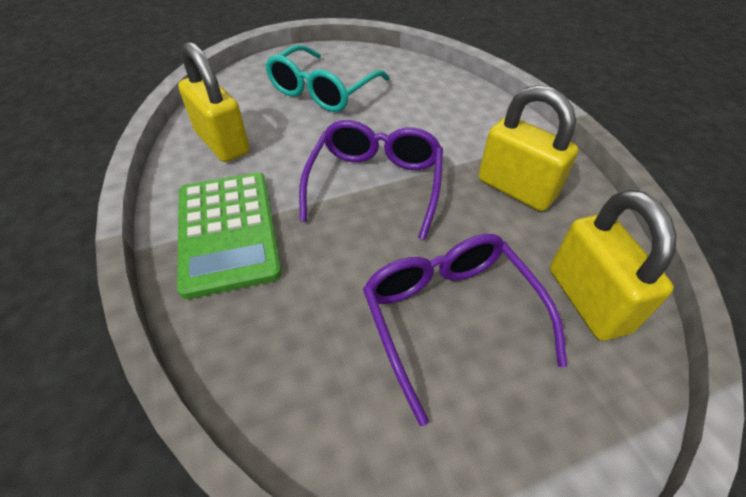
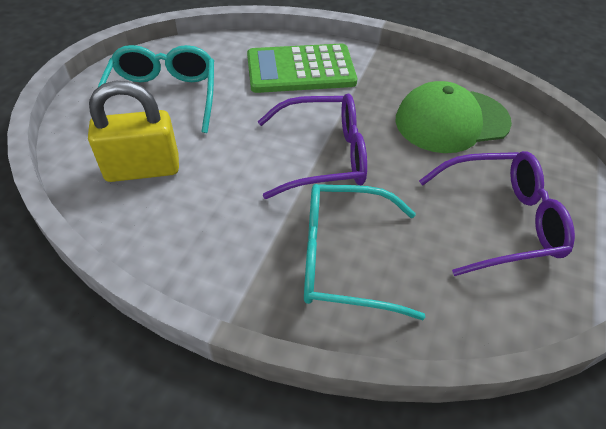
green cap: none = 0 -> [396,81,512,153] = 1
turquoise glasses: [265,45,390,112] = 1 -> [98,45,214,133] [304,184,425,320] = 2
yellow padlock: [178,41,250,162] [478,85,578,211] [550,190,677,341] = 3 -> [88,81,179,182] = 1

